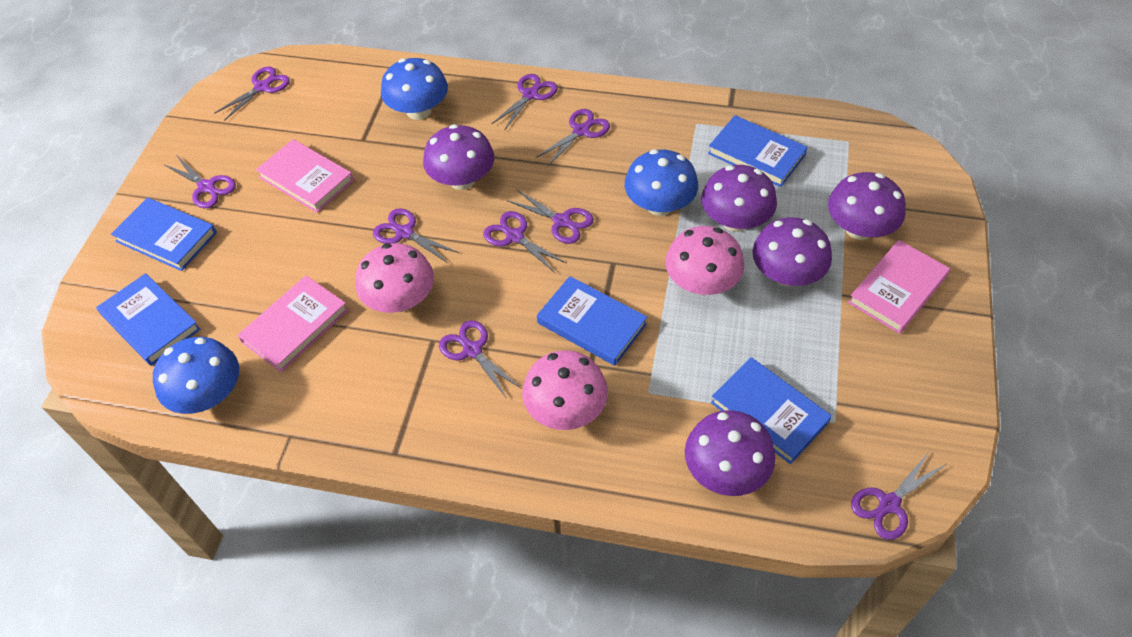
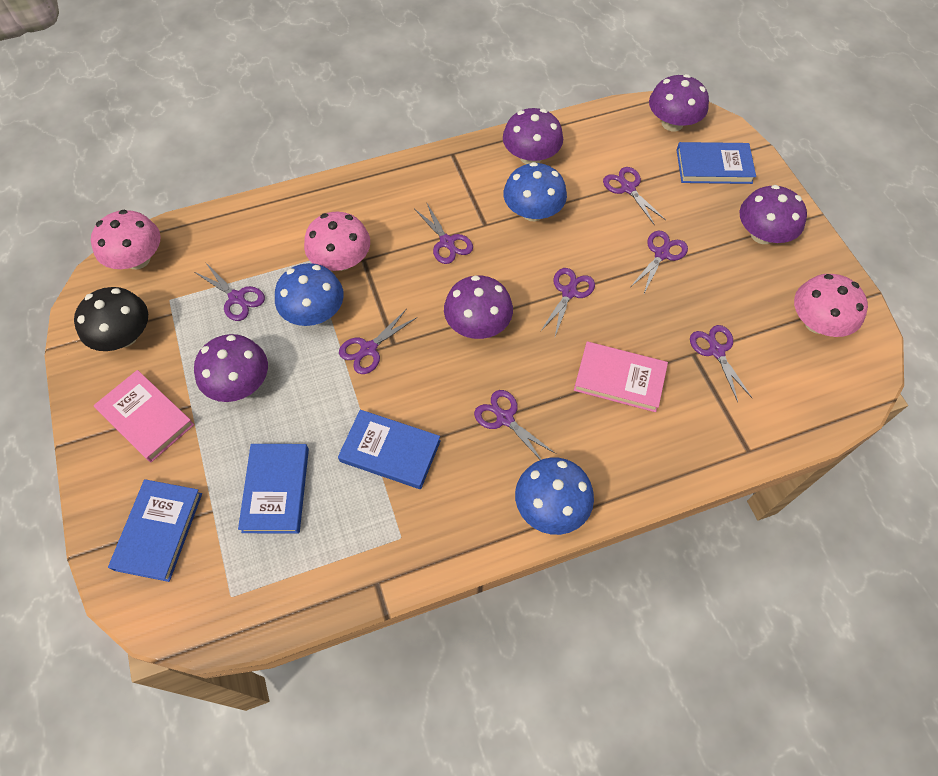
black mushroom: none = 0 -> [74,287,148,351] = 1
blue book: [96,273,201,366] [111,197,217,271] [537,276,647,366] [708,115,807,187] [711,357,832,464] = 5 -> [108,479,202,582] [238,444,309,533] [338,410,441,489] [677,142,756,184] = 4
pink book: [237,276,348,372] [256,139,354,213] [848,240,950,334] = 3 -> [94,370,194,462] [574,342,668,412] = 2
purple scissors: [163,155,236,208] [214,66,290,121] [373,208,459,263] [439,320,522,399] [483,211,566,273] [492,74,558,131] [507,190,594,244] [536,109,610,166] [851,452,946,540] = 9 -> [195,263,265,321] [339,310,416,374] [415,202,473,264] [474,390,556,460] [540,268,595,336] [603,167,666,226] [631,231,688,293] [690,325,753,402] = 8

